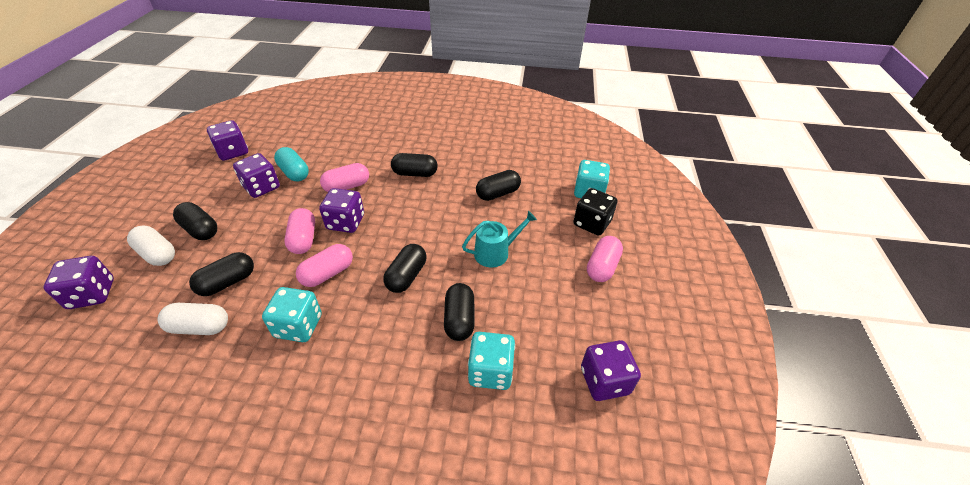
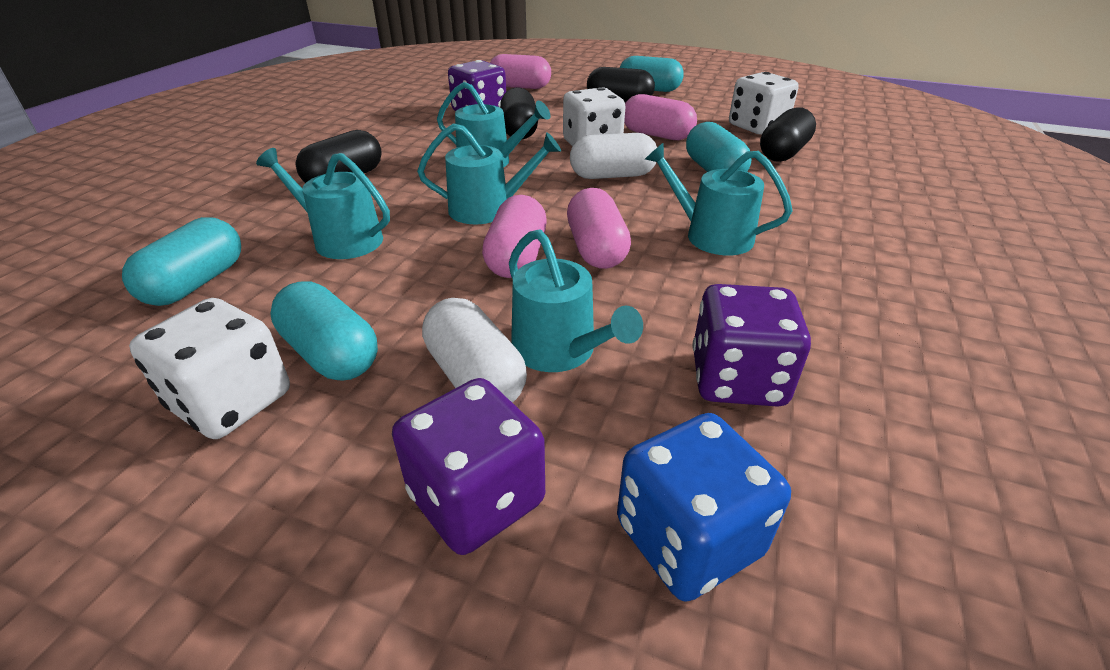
black capsule: [173,202,217,240] [189,252,254,296] [383,244,427,293] [391,153,438,177] [444,283,474,341] [476,170,521,201] = 6 -> [296,130,382,183] [500,87,538,139] [587,67,655,103] [760,107,816,162] = 4
black dice: [573,188,617,236] = 1 -> none = 0
blue dice: none = 0 -> [617,413,791,602] = 1
purple dice: [44,256,114,309] [207,120,248,161] [233,153,280,198] [319,188,364,233] [581,340,641,401] = 5 -> [392,378,545,555] [448,60,506,111] [693,284,811,407] = 3
turquoise capsule: [274,147,309,181] = 1 -> [122,217,241,306] [270,281,378,381] [620,56,684,92] [686,122,752,172] = 4
turquoise dice: [262,287,322,342] [468,332,515,390] [574,160,610,198] = 3 -> none = 0
turquoise watering can: [462,211,537,267] = 1 -> [256,148,390,259] [417,123,561,224] [437,82,550,167] [509,229,643,372] [645,142,793,255] = 5
white dice: none = 0 -> [129,298,290,439] [563,87,626,146] [729,72,799,134] = 3

